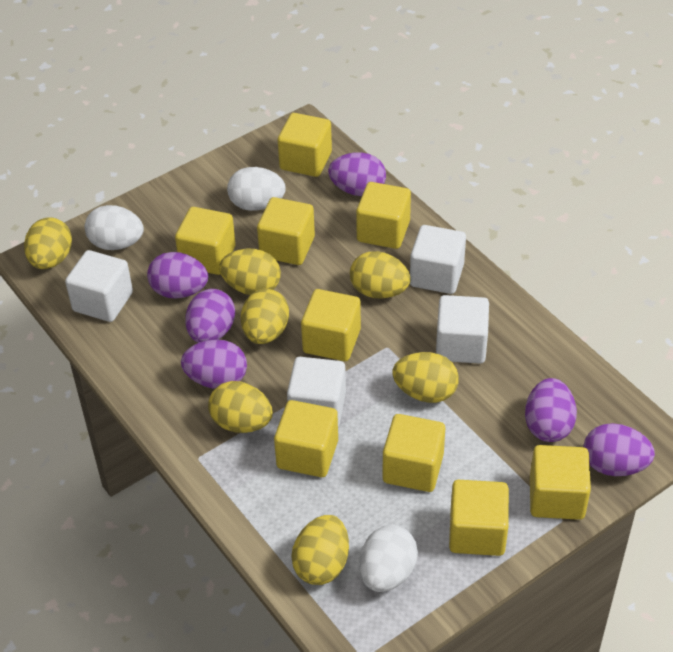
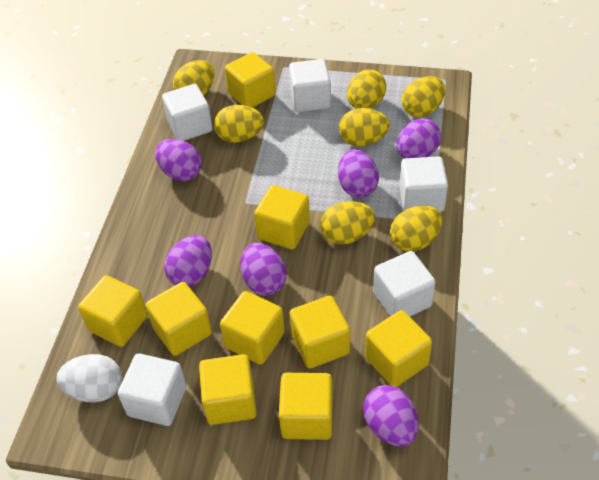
white cube: [65,250,133,322] [287,357,346,427] [410,225,466,294] [436,295,489,364] = 4 -> [118,353,187,426] [162,84,213,141] [289,59,331,112] [373,251,435,316] [399,156,448,212] = 5
white egg: [85,205,144,250] [227,167,286,211] [359,525,418,592] = 3 -> [56,354,122,402] = 1

